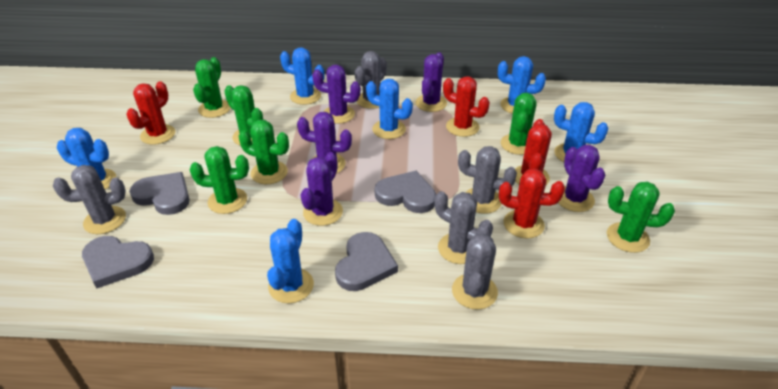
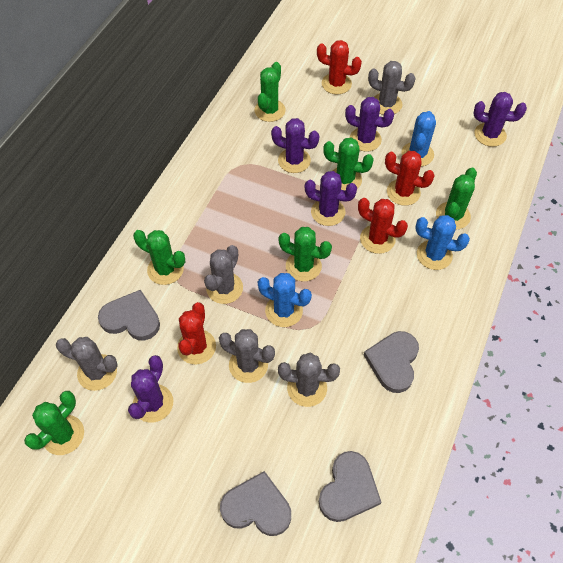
blue cactus: [57,128,116,190] [267,219,314,304] [280,48,325,105] [366,79,413,139] [498,56,546,114] [554,102,608,162] = 6 -> [258,273,312,327] [401,111,436,166] [415,215,470,270] = 3

